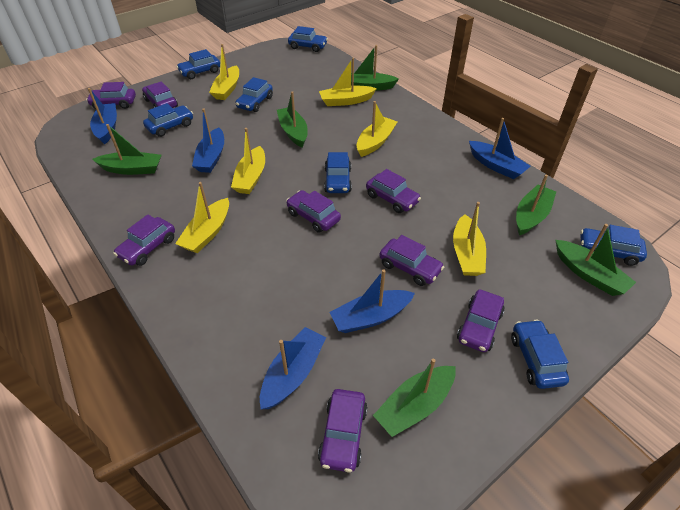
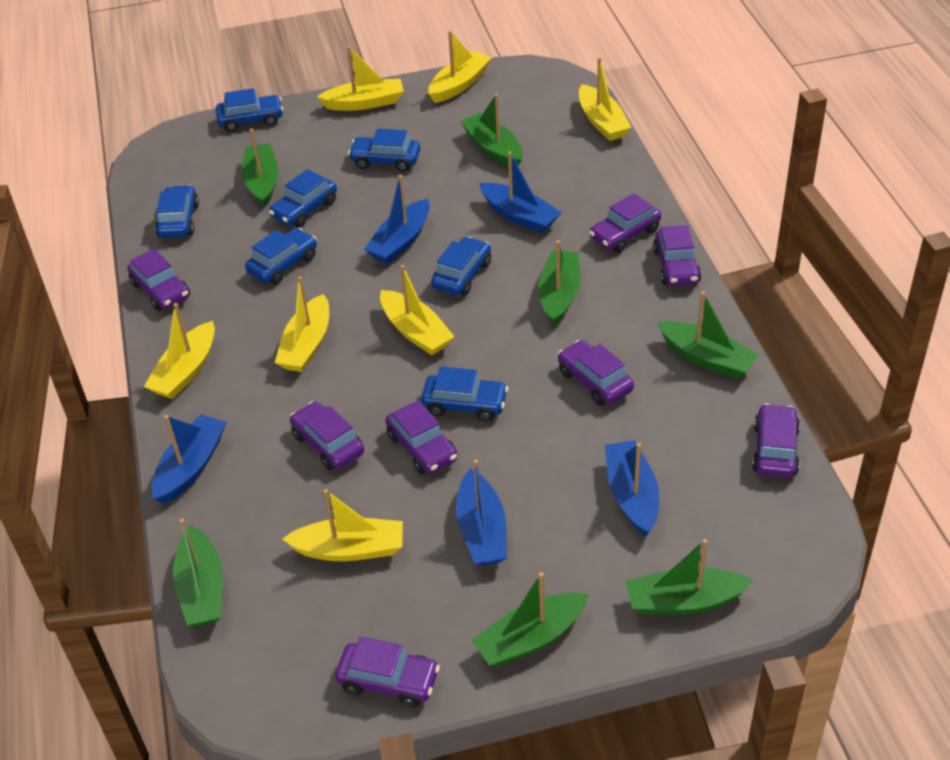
green boat: [92,124,162,175] [277,91,308,147] [351,45,399,91] [373,358,456,437] [516,175,556,235] [556,224,636,296] = 6 -> [173,519,223,626] [242,129,279,207] [460,94,523,166] [472,572,589,667] [538,240,580,326] [626,539,754,615] [657,291,759,378] = 7
yellow boat: [175,182,229,253] [209,44,239,100] [231,128,265,194] [319,58,377,106] [357,101,397,157] [453,202,486,276] = 6 -> [144,303,215,399] [275,276,329,372] [282,489,403,561] [317,46,404,111] [380,265,455,355] [428,30,491,103] [579,57,632,141] = 7

